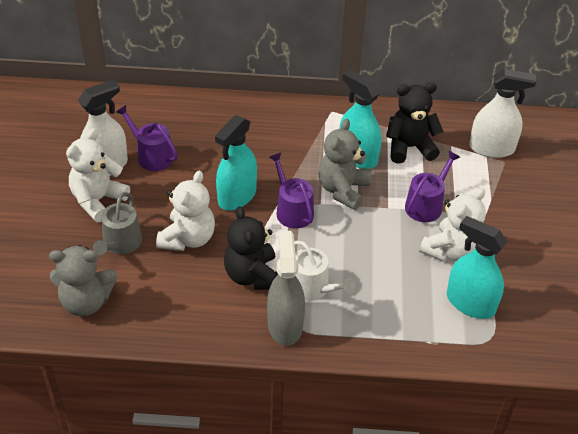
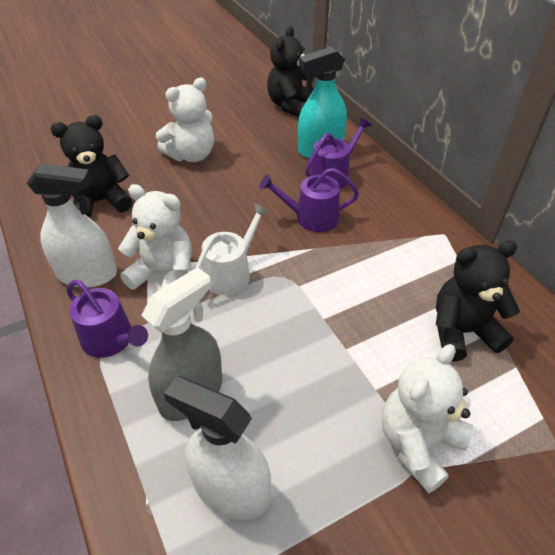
black teddy bear: [224,206,278,290] [386,82,443,164] = 2 -> [50,115,132,219] [267,26,314,117] [436,241,520,362] = 3
grey teddy bear: [49,245,117,316] [318,119,371,210] = 2 -> none = 0
grey watering can: [93,192,142,255] = 1 -> none = 0
turquoise spray bottle: [215,115,257,210] [339,70,381,169] [447,216,507,319] = 3 -> [298,46,347,158] = 1

